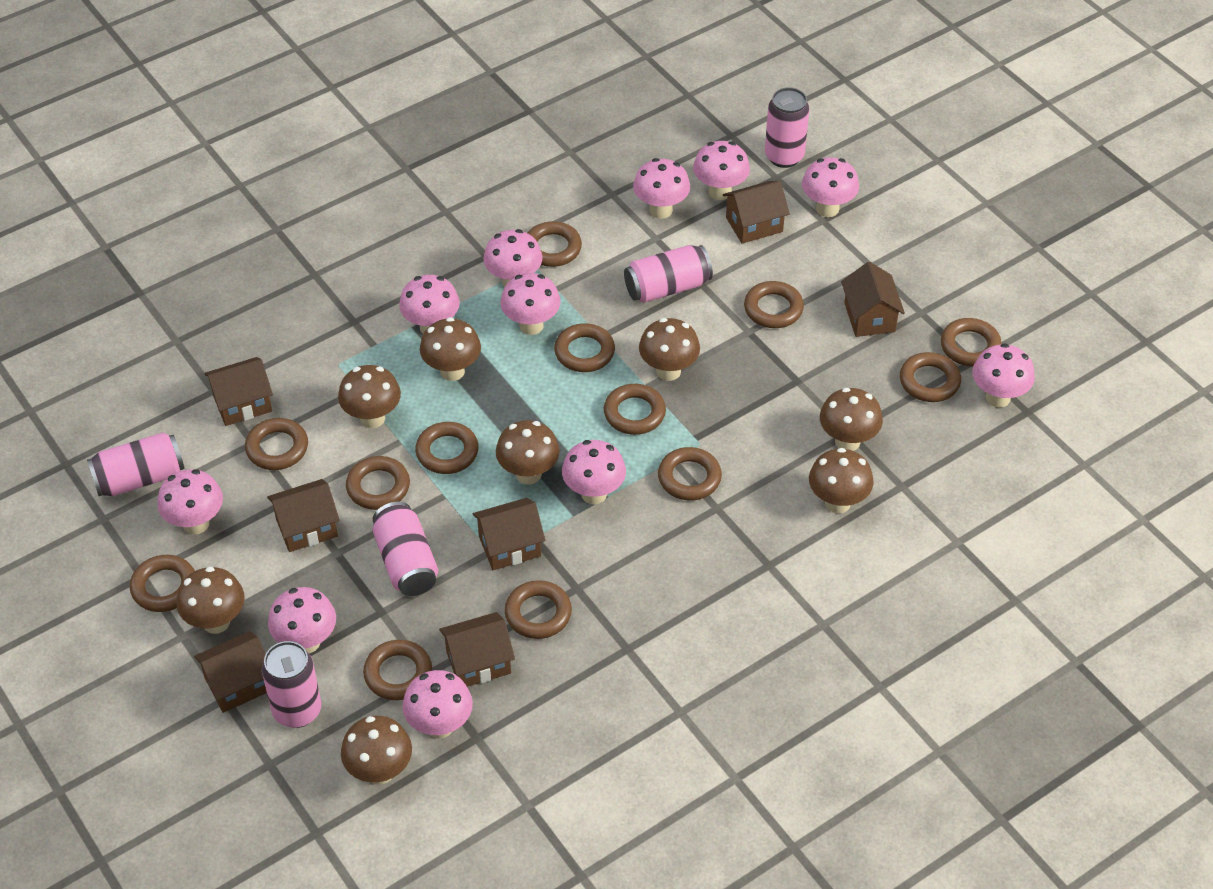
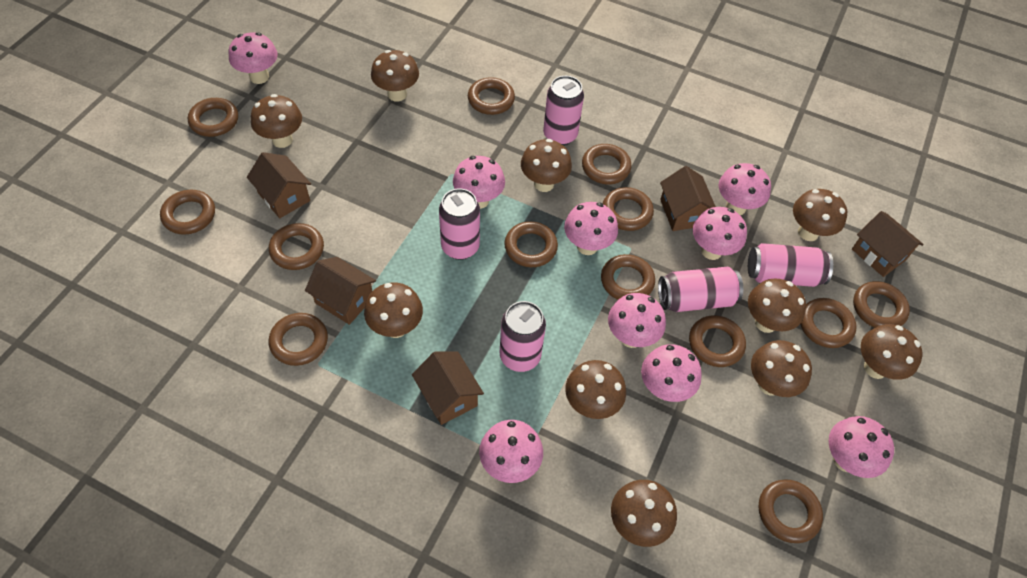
brown house: [194,631,267,713] [204,357,273,426] [267,479,340,552] [439,612,515,687] [473,498,545,570] [723,181,790,244] [841,262,905,337] = 7 -> [247,152,311,218] [305,257,376,325] [412,351,484,425] [660,166,716,231] [852,211,924,277] = 5
brown mushroom: [176,567,245,634] [338,365,401,428] [341,716,412,785] [420,317,481,381] [496,420,560,485] [639,318,700,381] [809,448,874,513] [820,388,883,451] = 8 -> [251,94,302,148] [364,282,423,338] [371,50,419,102] [521,139,572,192] [565,360,626,419] [611,480,677,547] [748,278,806,333] [751,340,812,397] [793,189,847,241] [861,324,923,380] = 10
pink mushroom: [157,469,223,534] [268,587,336,653] [399,275,460,334] [402,670,473,739] [483,229,543,287] [500,273,560,335] [562,440,626,504] [633,158,690,219] [693,141,750,200] [802,157,859,217] [972,343,1035,407] = 11 -> [228,32,278,84] [453,156,505,209] [479,420,543,483] [564,202,618,255] [608,293,666,348] [641,344,702,402] [693,207,747,260] [719,163,771,215] [829,416,894,478] = 9

